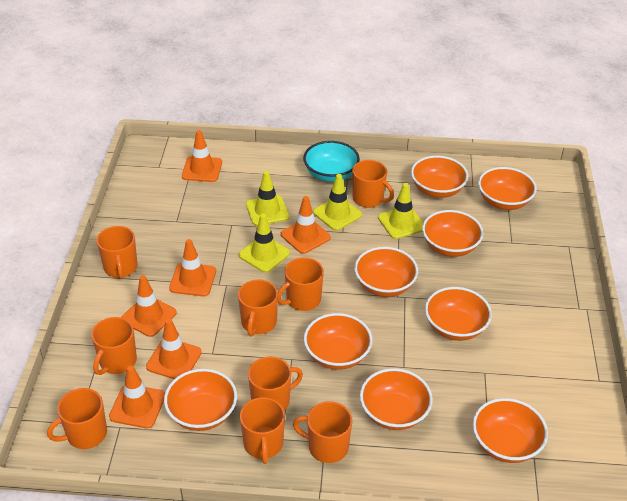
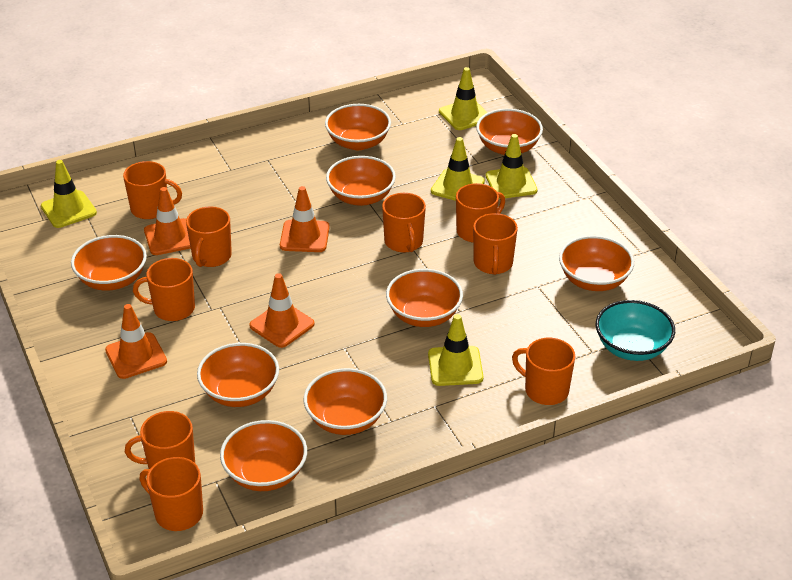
orange traffic cone: [109,365,165,429] [121,275,177,337] [146,319,202,379] [169,239,216,296] [182,130,222,182] [281,196,331,254] = 6 -> [105,304,167,379] [144,187,191,255] [249,273,315,348] [280,186,330,252] = 4
yellow traffic cone: [239,214,290,273] [246,171,289,226] [313,174,362,231] [378,183,423,239] = 4 -> [41,160,97,228] [428,314,484,386] [431,137,485,201] [439,67,488,130] [486,134,538,199] = 5

